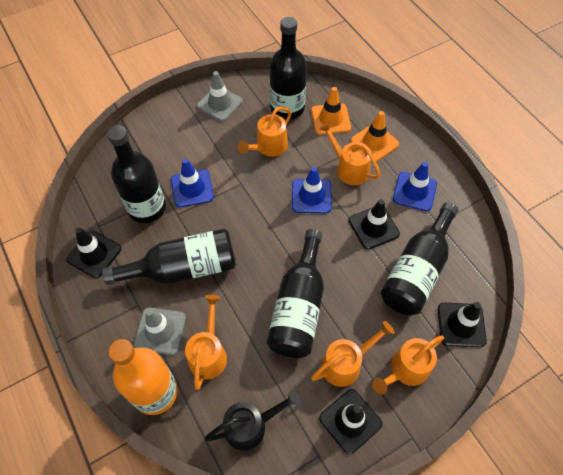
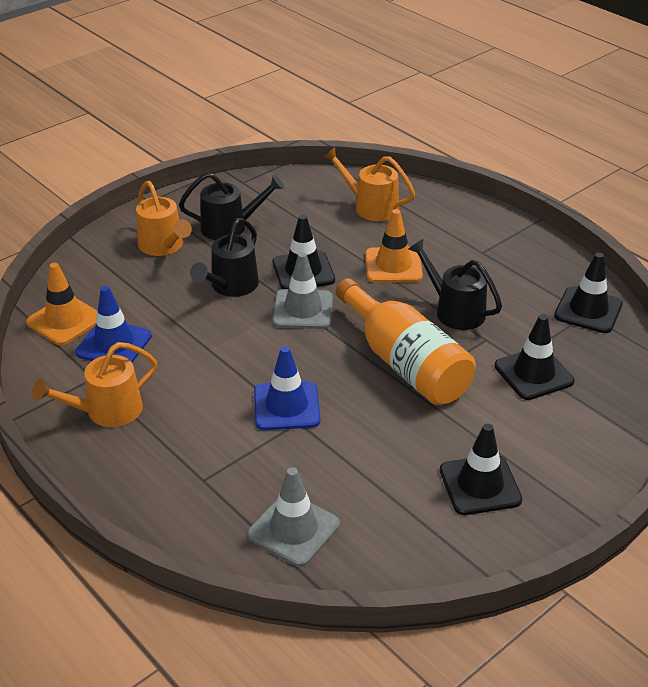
black bottle: [102,229,236,285] [107,125,166,223] [267,229,324,358] [270,17,307,120] [381,202,458,315] = 5 -> none = 0
black watering can: [205,390,301,451] = 1 -> [179,173,285,240] [190,218,259,297] [408,239,502,330] = 3
blue traffic cone: [171,159,214,207] [292,167,332,213] [393,162,437,211] = 3 -> [75,286,152,363] [254,346,320,430] = 2
orange watering can: [185,295,227,390] [238,107,292,157] [311,321,395,387] [319,122,381,185] [372,335,444,394] = 5 -> [32,342,157,427] [136,181,192,256] [323,147,415,221] = 3

